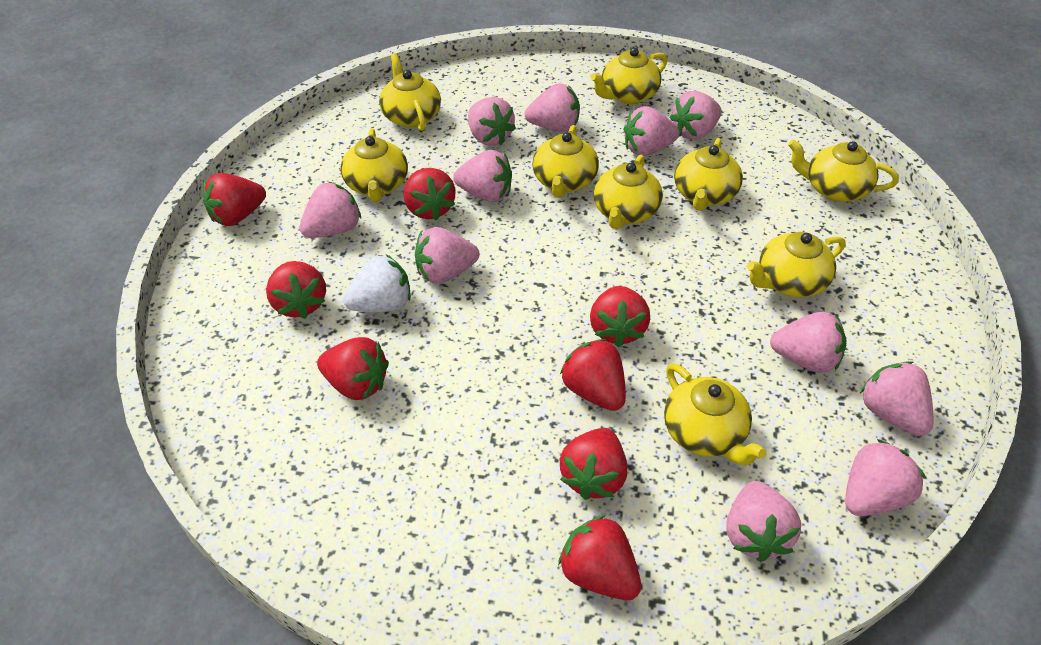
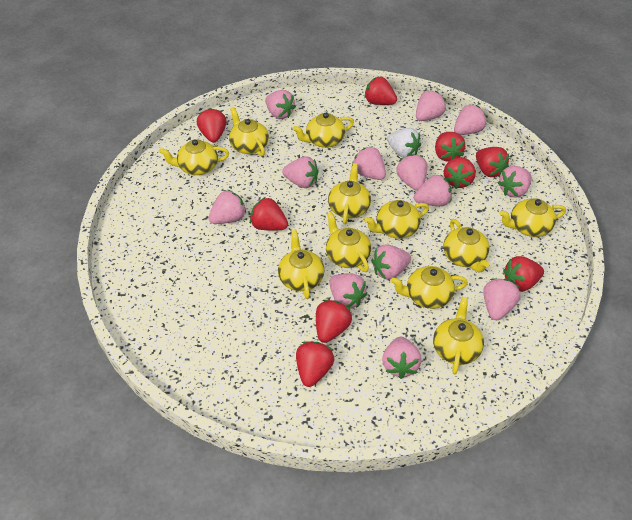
pink strawberry: [299,182,361,238] [415,227,479,284] [453,150,512,202] [468,97,516,146] [525,83,580,132] [624,106,680,156] [670,91,722,140] [726,481,801,562] [770,312,846,373] [845,439,926,516] [860,361,933,436] = 11 -> [208,190,246,224] [265,90,296,119] [282,156,319,188] [329,273,367,308] [352,146,386,180] [371,245,411,279] [382,337,422,379] [396,154,428,191] [414,174,452,206] [416,90,446,121] [454,104,487,135] [483,278,520,320] [498,166,532,198] = 13
red strawberry: [203,173,266,226] [266,261,326,319] [317,337,389,400] [404,168,455,221] [558,515,641,600] [560,339,626,411] [560,428,627,500] [590,286,650,347] = 8 -> [197,108,226,143] [250,197,288,231] [296,341,334,387] [316,300,352,343] [364,76,397,105] [435,132,465,162] [444,157,476,189] [476,147,509,177] [503,256,544,292] = 9
yellow teapot: [340,128,408,202] [379,53,441,131] [532,125,599,198] [590,48,667,104] [593,155,663,229] [664,363,767,466] [674,138,743,211] [747,232,846,297] [788,139,899,202] = 9 -> [159,139,229,175] [229,107,269,156] [278,230,324,299] [293,113,354,148] [326,212,371,272] [328,163,371,224] [364,200,429,239] [391,266,468,309] [433,297,484,374] [443,219,490,273] [499,198,566,237] = 11

